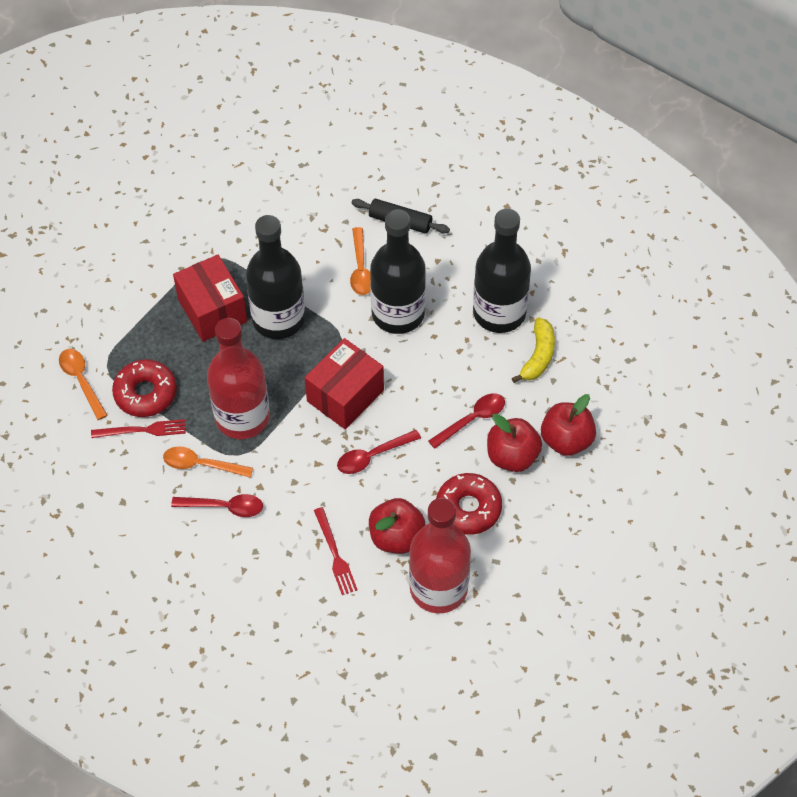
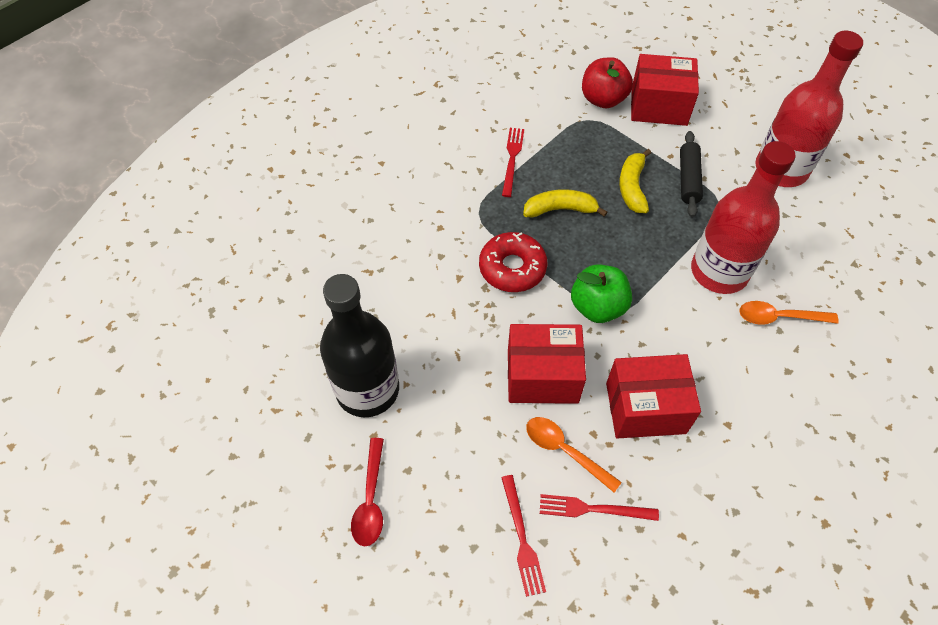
black bottle: [246,215,305,339] [370,210,426,334] [473,208,531,333] = 3 -> [320,274,399,417] = 1
green apple: none = 0 -> [571,264,632,323] = 1
orange spoon: [59,349,107,420] [163,446,253,478] [350,227,371,295] = 3 -> [526,417,622,492] [739,301,839,325] = 2
red apple: [369,498,425,554] [487,413,542,472] [541,394,596,456] = 3 -> [582,57,633,109] = 1
red box: [173,255,247,342] [305,338,384,429] = 2 -> [508,324,586,404] [606,354,701,439] [631,54,699,126] = 3
red donut: [112,360,177,417] [436,473,502,535] = 2 -> [479,232,547,292] = 1
red fork: [91,419,186,438] [314,507,358,595] = 2 -> [501,475,546,597] [502,128,524,197] [540,494,659,521] = 3
red spoon: [171,494,263,517] [337,430,421,474] [428,394,505,449] = 3 -> [351,438,384,546] = 1
yellow banana: [512,318,555,383] = 1 -> [523,189,607,217] [619,149,651,213] = 2

